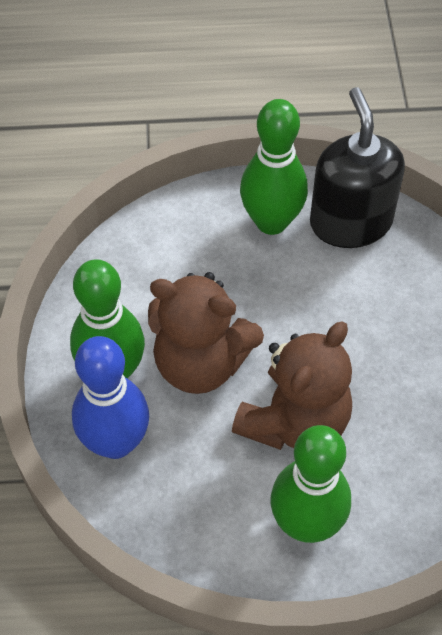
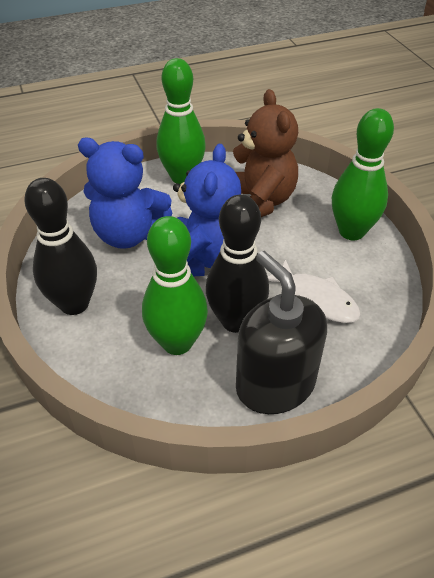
black bowling pin: none = 0 -> [24,178,97,315] [206,194,269,333] = 2
blue bowling pin: [72,336,149,459] = 1 -> none = 0
blue teddy bear: none = 0 -> [78,138,172,249] [173,144,241,276] = 2
brown teddy bear: [148,272,264,394] [232,321,352,450] = 2 -> [233,89,298,217] = 1
white fish: none = 0 -> [268,259,361,323] = 1

